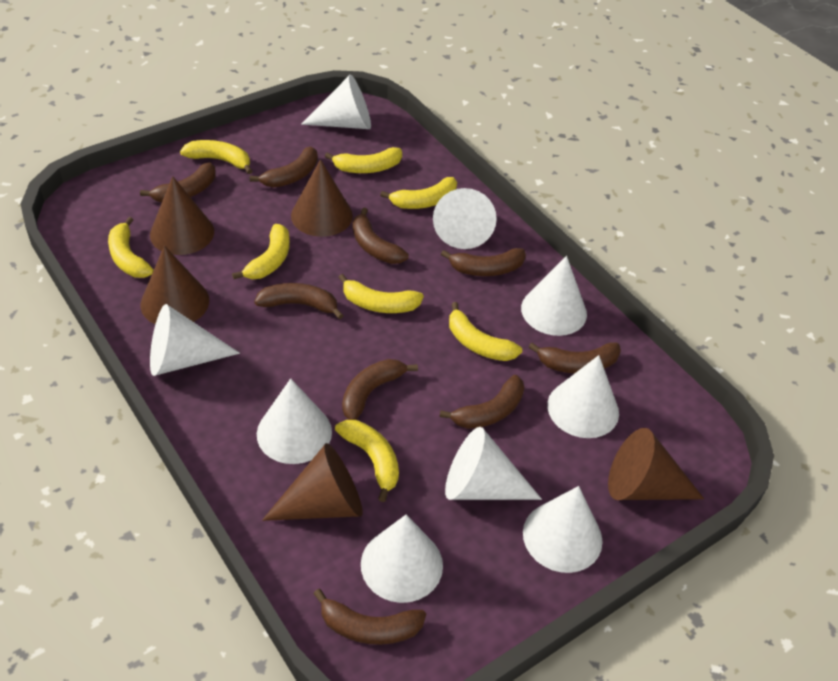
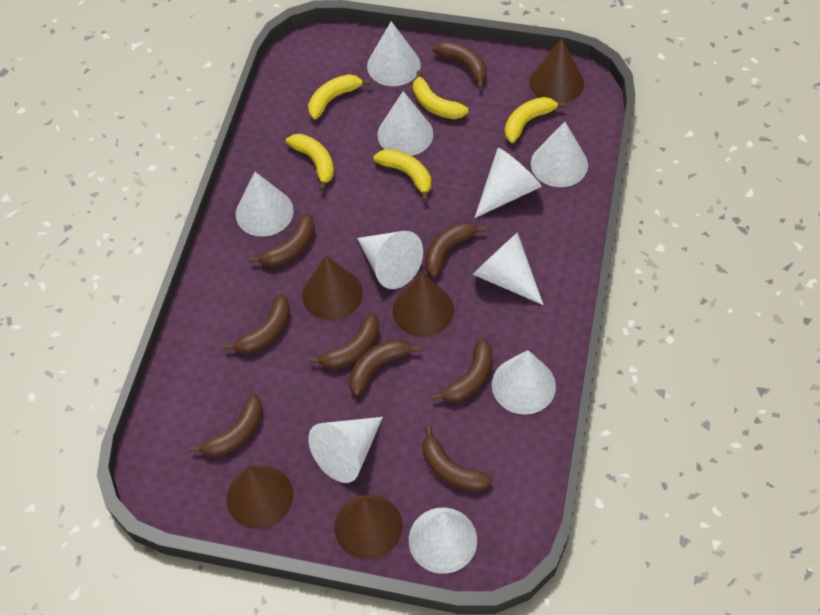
white cone: [150,304,240,376] [257,379,332,464] [301,75,371,129] [361,515,443,603] [433,188,497,249] [445,427,542,500] [521,256,587,336] [523,486,603,573] [547,355,619,438] = 9 -> [236,172,294,237] [308,417,383,483] [357,231,423,289] [367,21,421,86] [377,91,433,156] [409,508,477,574] [473,232,543,305] [475,148,542,218] [492,350,556,415] [531,122,588,187] = 10
yellow banana: [108,217,154,278] [180,140,252,174] [232,224,290,279] [325,147,402,173] [335,420,399,502] [338,274,424,313] [380,177,457,209] [449,302,522,361] = 8 -> [286,134,334,191] [308,74,371,119] [373,149,431,201] [413,70,468,119] [505,97,566,143] = 5

